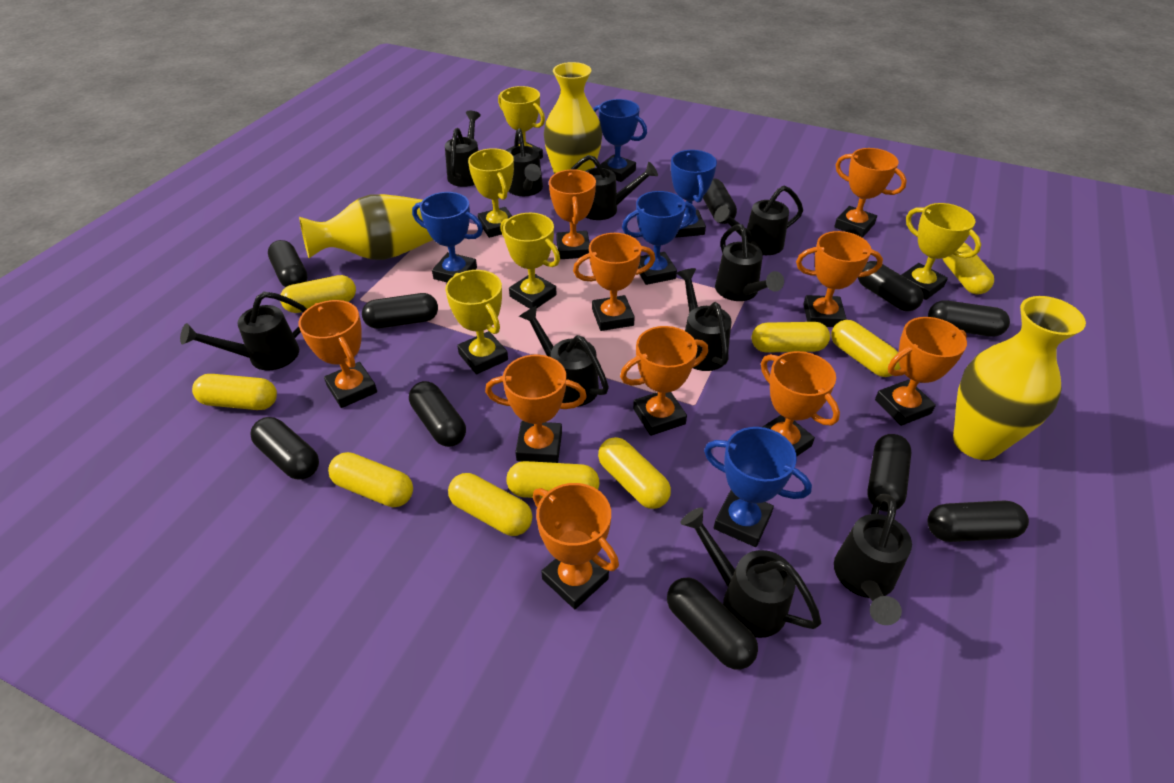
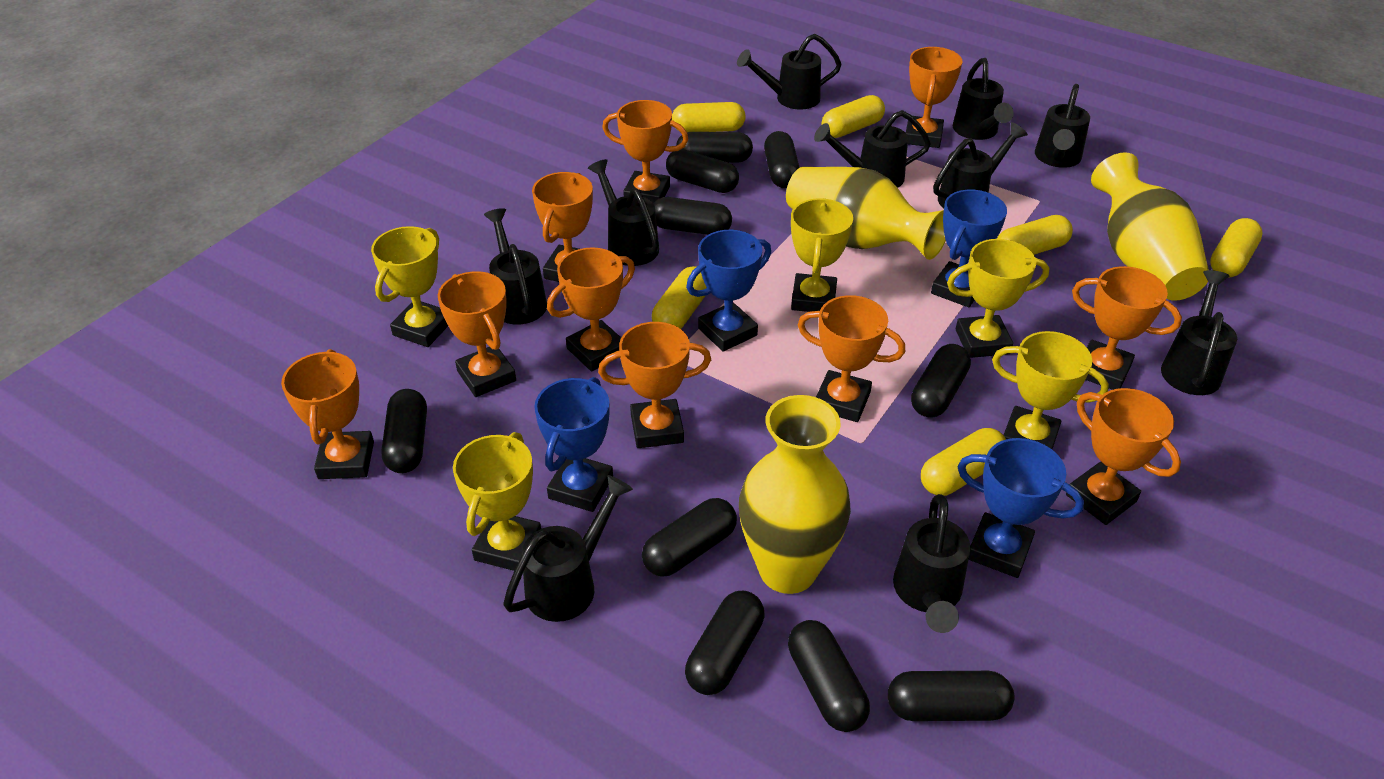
blue trophy: [412,192,483,282] [593,99,647,182] [622,191,696,285] [671,150,717,238] [704,427,812,547] = 5 -> [534,377,613,512] [686,230,771,352] [931,190,1007,307] [958,438,1084,578] = 4
yellow capsule: [192,374,277,410] [280,275,356,313] [328,452,413,507] [448,473,532,536] [507,461,600,498] [598,437,671,509] [752,322,830,353] [831,320,900,377] [943,243,994,294] = 9 -> [652,266,707,329] [672,102,746,132] [821,95,885,138] [921,428,1006,496] [997,215,1073,255] [1210,218,1263,277] = 6

